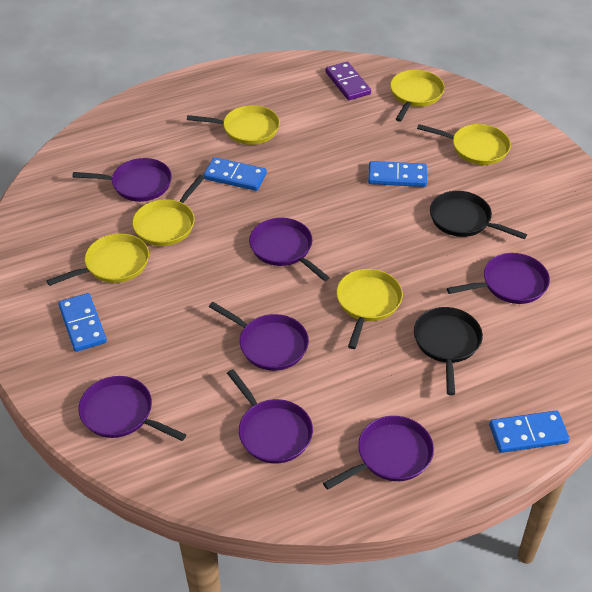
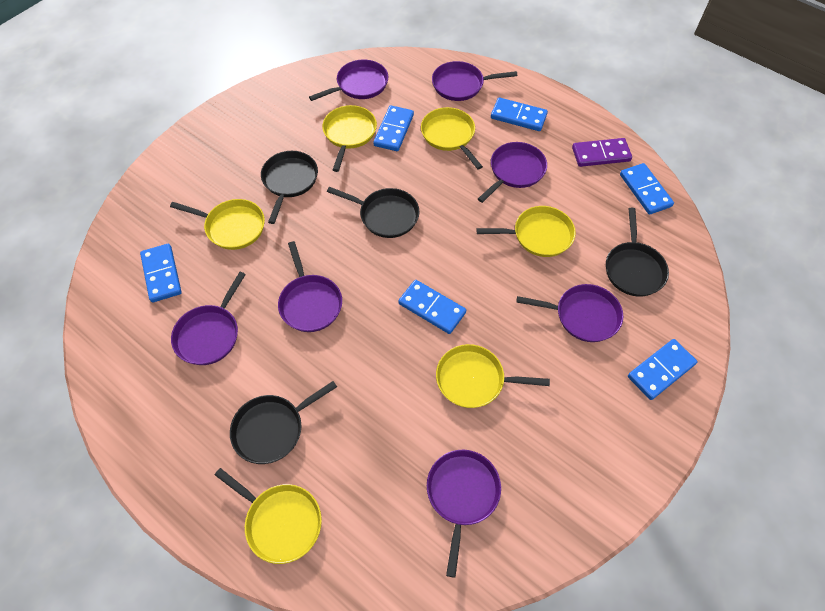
black pan: [414,307,483,395] [430,191,527,239] = 2 -> [230,381,337,464] [261,151,318,224] [327,187,420,238] [606,208,669,296] = 4
blue domino: [58,293,107,352] [203,157,267,191] [368,161,427,187] [489,411,570,453] = 4 -> [140,244,182,303] [373,105,414,151] [398,280,466,334] [491,98,548,131] [620,163,674,215] [628,339,697,400] = 6

